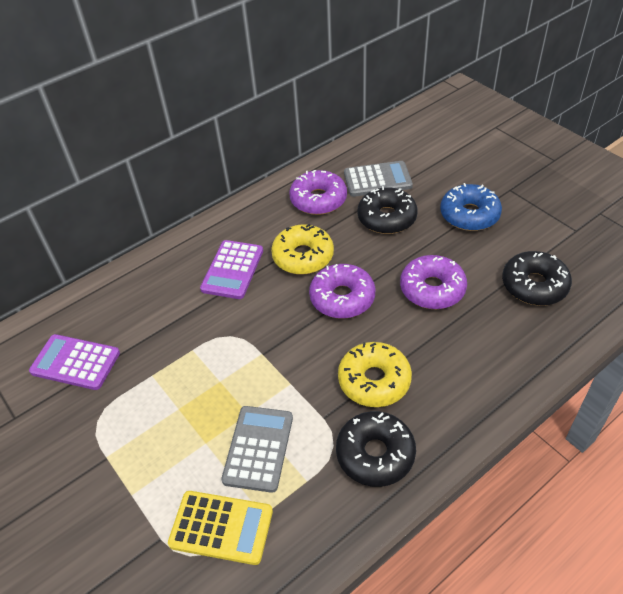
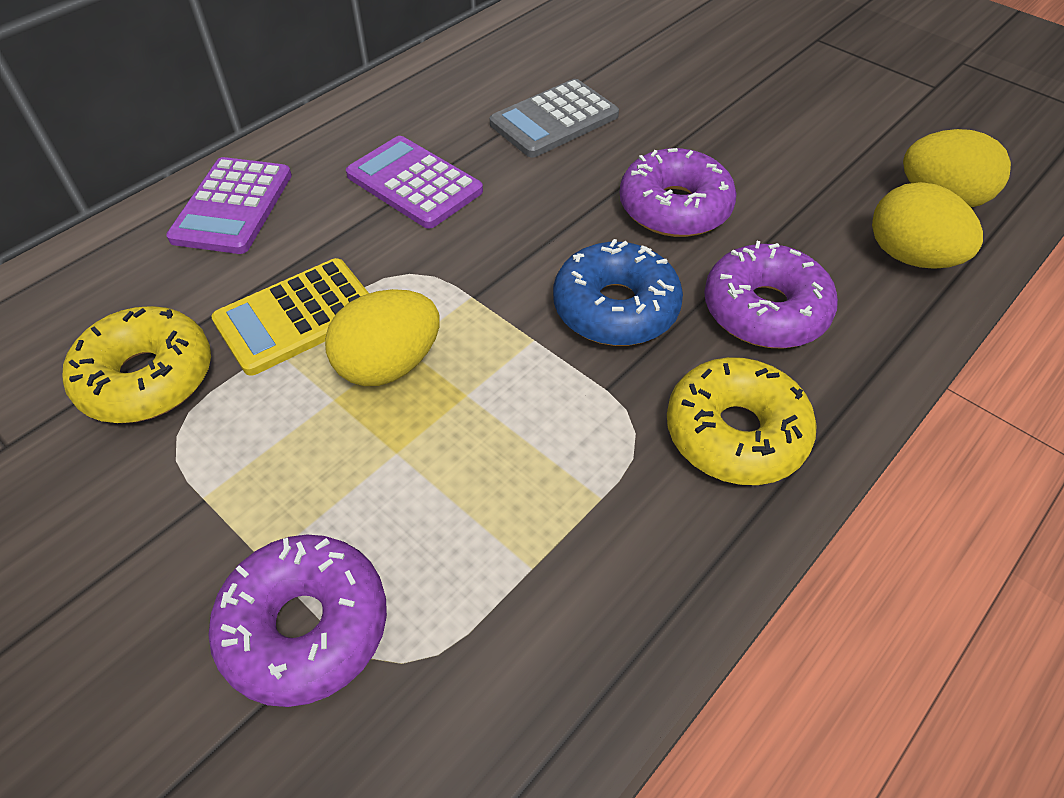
black donut: [336,411,416,487] [358,186,418,234] [502,251,572,306] = 3 -> none = 0
grey calculator: [221,406,293,493] [344,161,413,197] = 2 -> [490,79,619,158] = 1
yellow egg: none = 0 -> [325,289,440,386] [872,182,983,269] [903,129,1011,207] = 3

